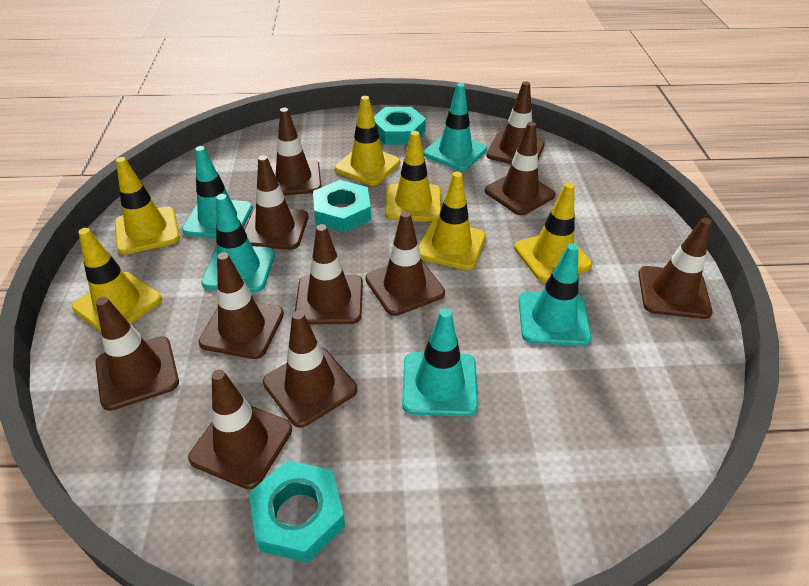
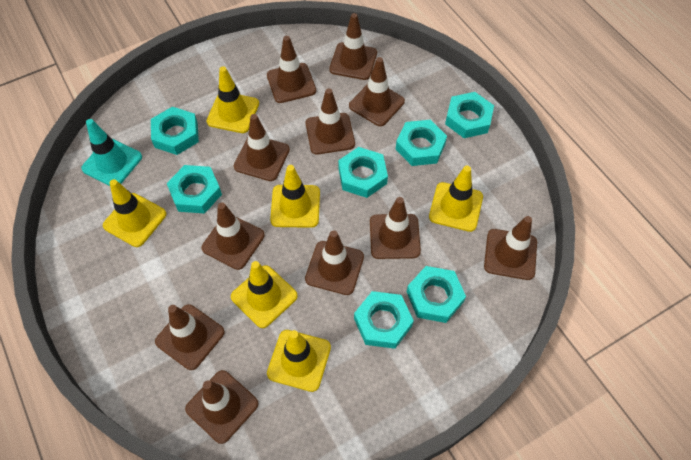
turquoise nut: [249,460,345,563] [313,180,371,233] [374,107,426,145] = 3 -> [151,107,199,155] [167,165,222,214] [338,147,388,198] [354,291,414,349] [396,120,447,166] [407,266,466,323] [445,92,494,138] = 7
turquoise traffic cone: [182,146,253,239] [201,194,275,292] [402,309,478,416] [424,83,487,171] [518,243,592,346] = 5 -> [81,119,142,186] = 1

